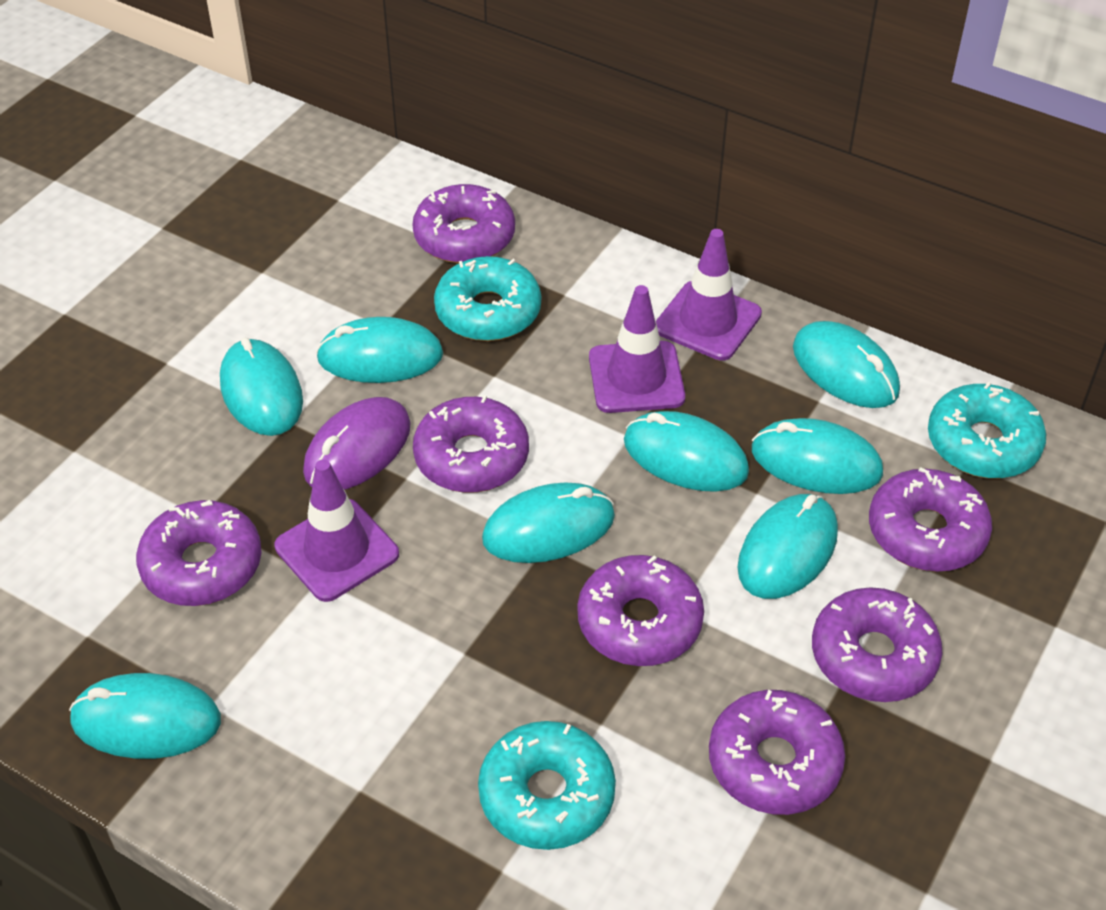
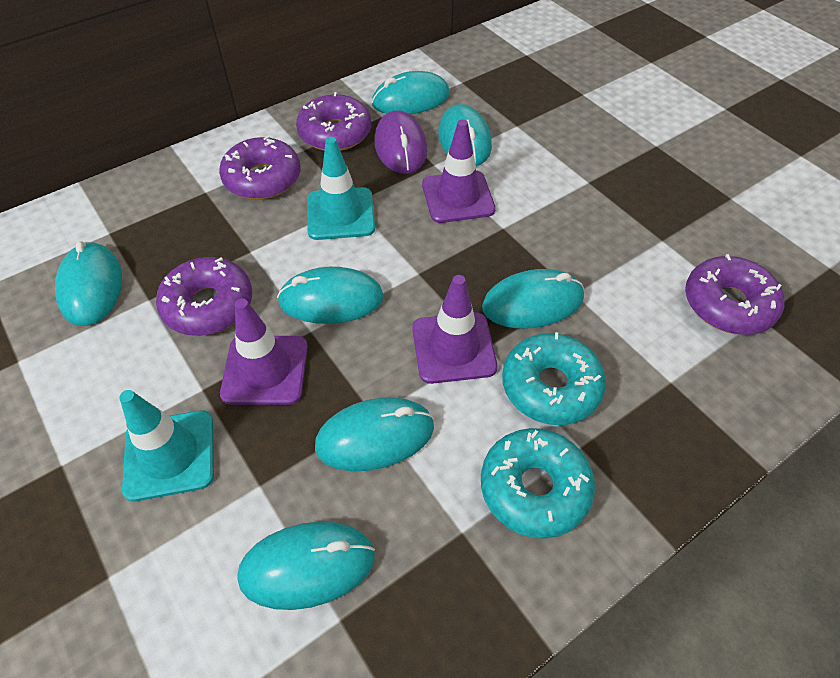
purple donut: [136,500,262,606] [412,184,515,263] [413,395,529,493] [577,555,704,666] [709,690,845,815] [812,587,943,702] [869,467,992,572] = 7 -> [156,257,252,336] [219,136,301,200] [296,92,371,151] [685,254,785,335] = 4
turquoise donut: [434,256,541,341] [478,721,616,850] [928,382,1046,479] = 3 -> [481,428,595,539] [502,332,606,425] = 2
turquoise mouse: [69,673,221,759] [220,337,303,436] [316,317,443,383] [482,483,615,563] [624,411,749,492] [737,494,838,599] [752,418,883,494] [793,321,900,408] = 8 -> [55,241,122,326] [237,522,375,610] [277,267,384,324] [315,397,434,471] [372,71,450,114] [438,104,492,166] [482,269,584,328] = 7
turquoise traffic cone: none = 0 -> [119,390,214,501] [307,137,375,240] = 2

